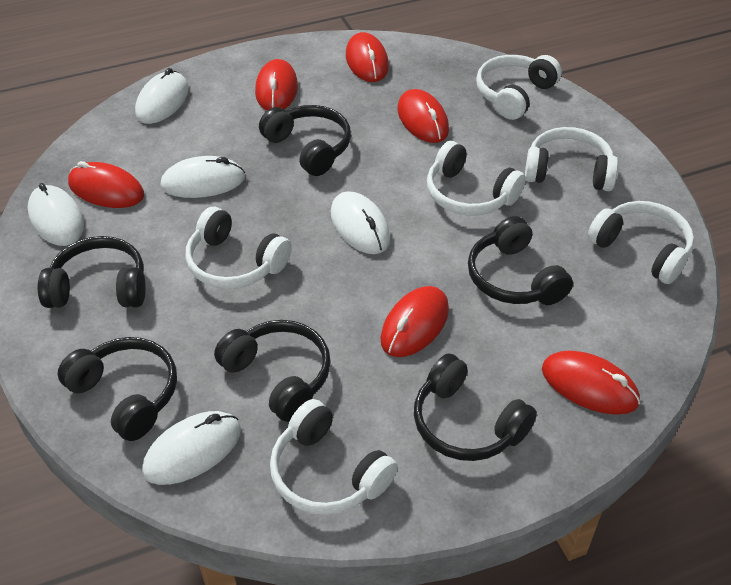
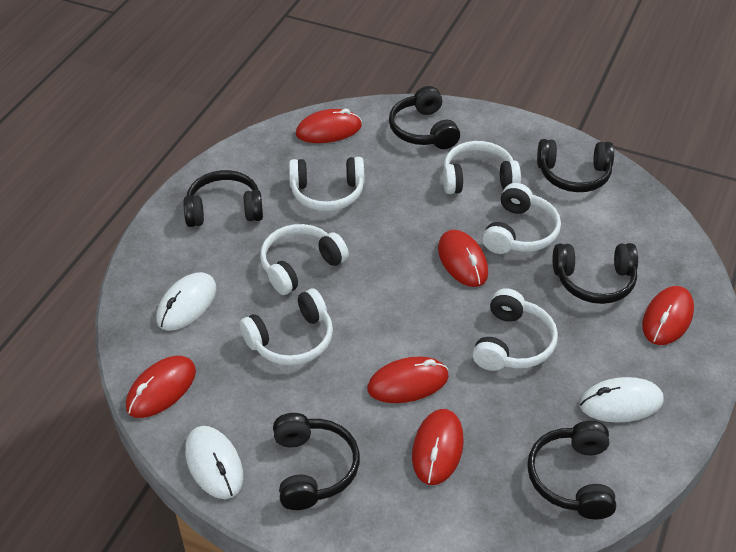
white mouse: [28,183,84,246] [135,68,189,124] [142,411,241,485] [160,156,245,198] [331,191,390,254] = 5 -> [156,272,216,331] [185,426,243,499] [580,377,664,423] = 3

